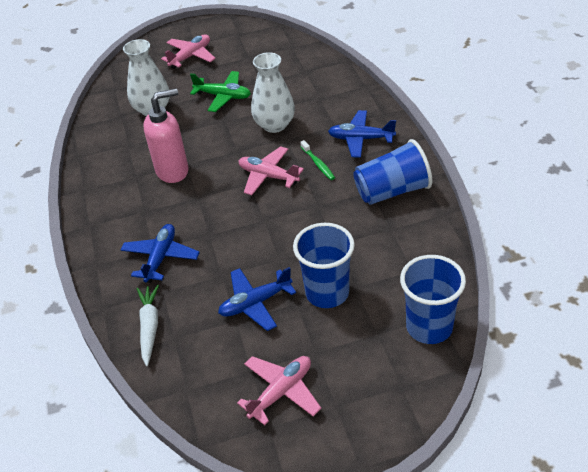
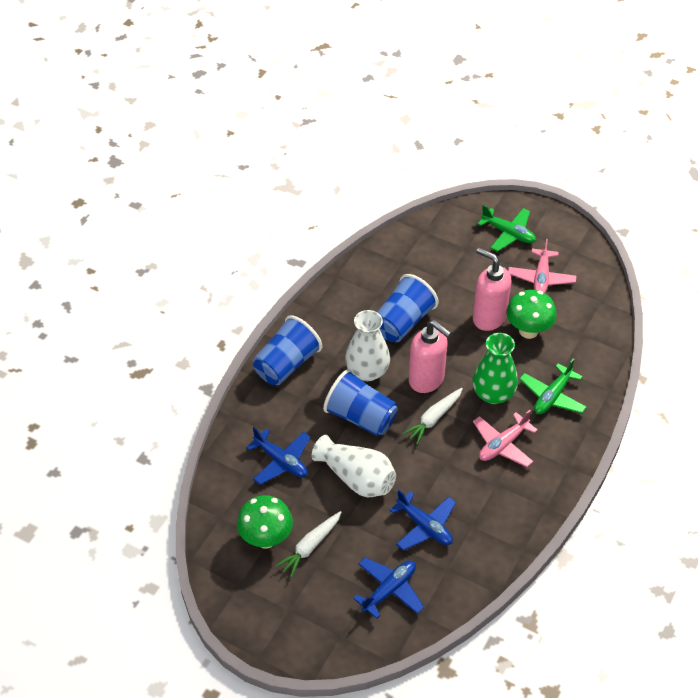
green mushroom: none = 0 -> [237,495,293,548] [507,290,556,339] = 2
green plane: [190,71,251,112] = 1 -> [478,205,536,252] [520,359,587,414] = 2
green toothbrush: [300,140,335,180] = 1 -> none = 0
green vase: none = 0 -> [472,333,518,404] = 1
pink plane: [161,34,216,69] [237,356,321,425] [239,146,304,195] = 3 -> [473,410,538,467] [508,239,576,293] = 2
pink soap dispenser: [143,88,189,183] = 1 -> [409,320,451,393] [473,248,512,331] = 2
white carrot: [137,285,159,366] = 1 -> [275,511,341,578] [402,388,463,445] = 2

